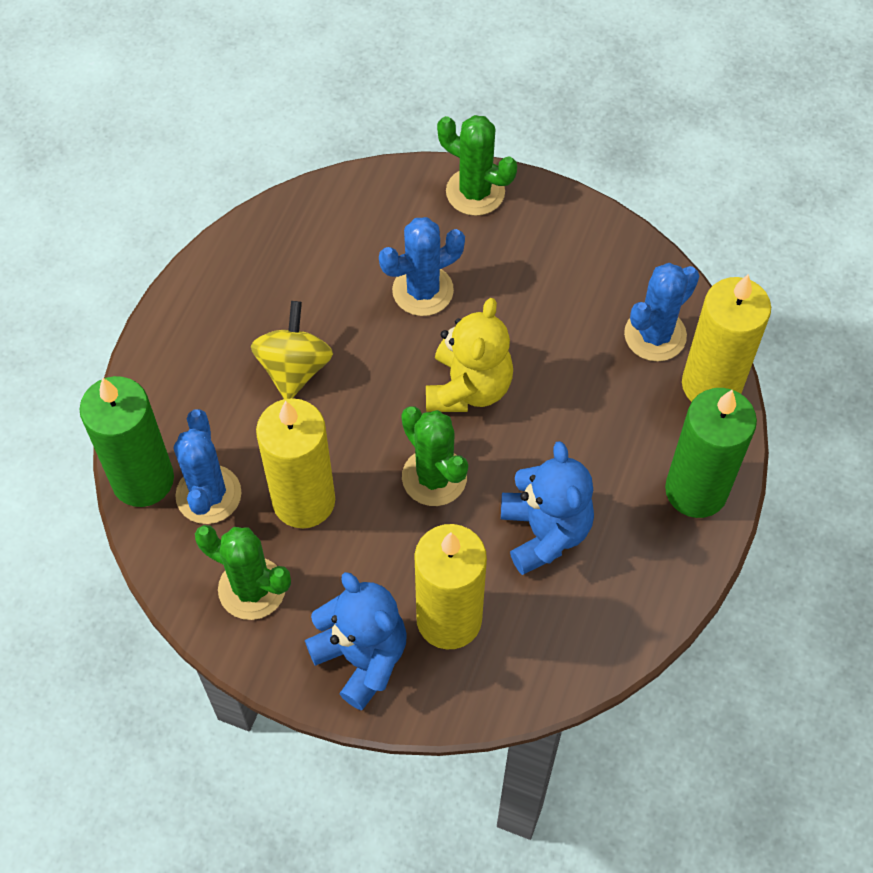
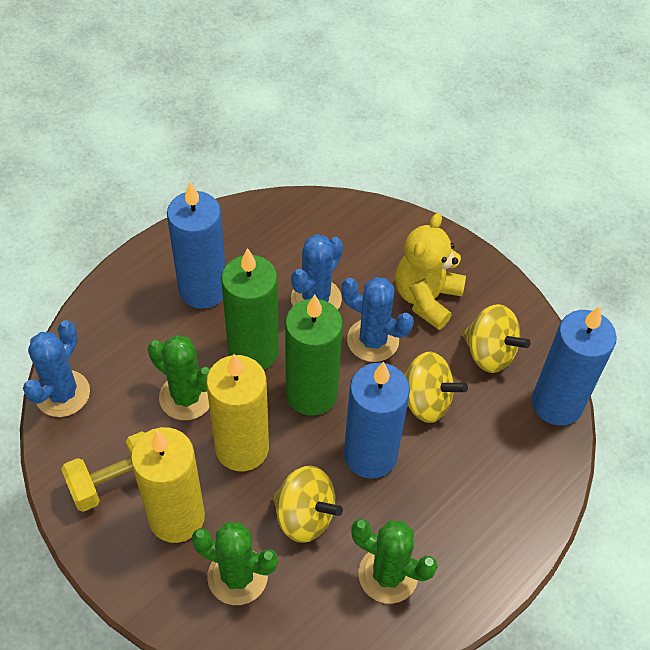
blue candle: none = 0 -> [167,182,226,309] [344,362,410,479] [532,306,617,426] = 3
blue teddy bear: [305,572,407,710] [501,441,594,575] = 2 -> none = 0
yellow candle: [256,398,335,528] [414,524,487,649] [682,274,771,402] = 3 -> [131,427,205,543] [206,354,269,471] = 2
yellow dumbbell: none = 0 -> [61,431,145,512] = 1
yellow spinning top: [251,301,333,399] = 1 -> [273,466,343,543] [404,351,468,423] [462,304,531,373] = 3

